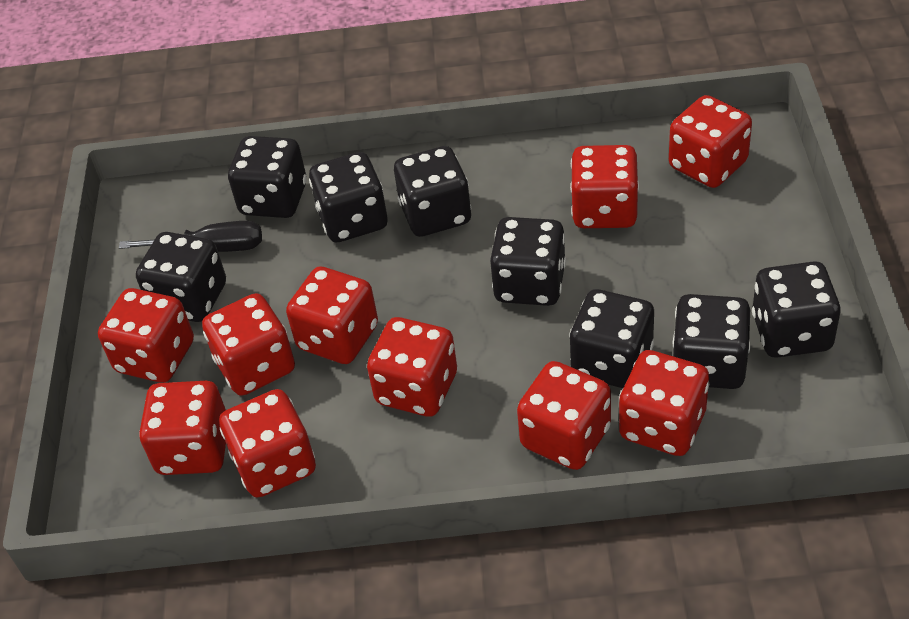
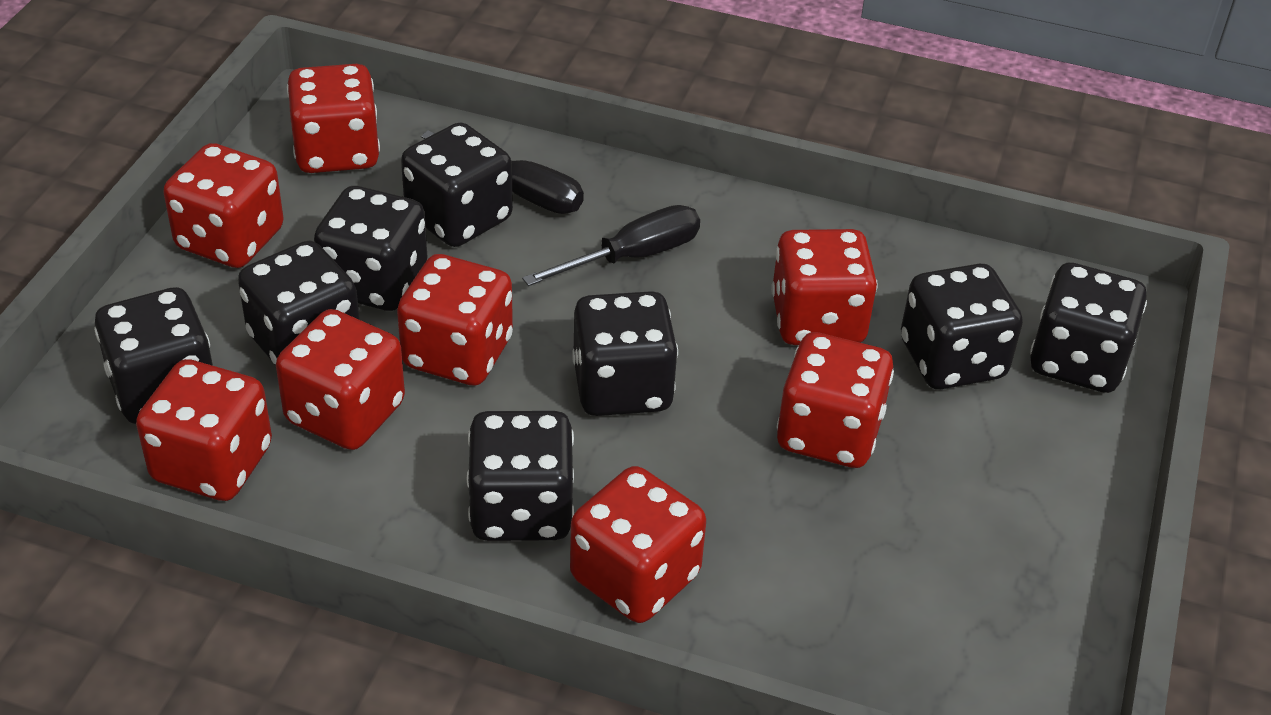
black screwdriver: [119,221,262,252] = 1 -> [421,130,584,214] [522,205,700,286] = 2
red dice: [98,288,194,383] [139,381,226,475] [202,293,295,396] [219,389,316,498] [286,266,378,364] [367,317,457,417] [517,361,611,470] [570,145,639,228] [619,350,709,456] [669,95,752,188] = 10 -> [136,359,272,501] [163,143,284,268] [276,309,405,450] [287,64,380,173] [397,254,513,386] [570,466,706,623] [771,229,878,345] [777,332,894,468] = 8

